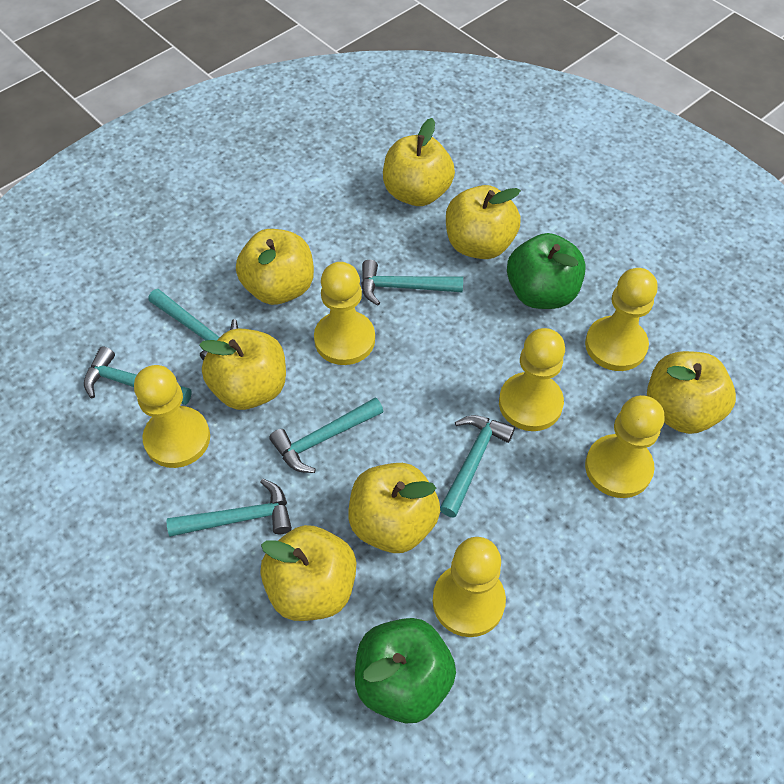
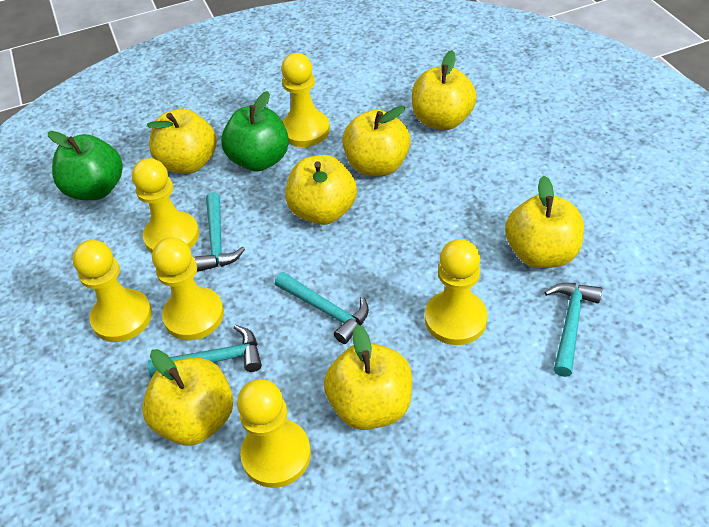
turquoise hammer: [84,346,192,405] [148,289,238,360] [166,479,292,537] [269,397,384,473] [361,260,463,306] [440,415,515,518] = 6 -> [148,325,262,378] [195,192,245,272] [275,272,369,344] [544,283,602,377] = 4

